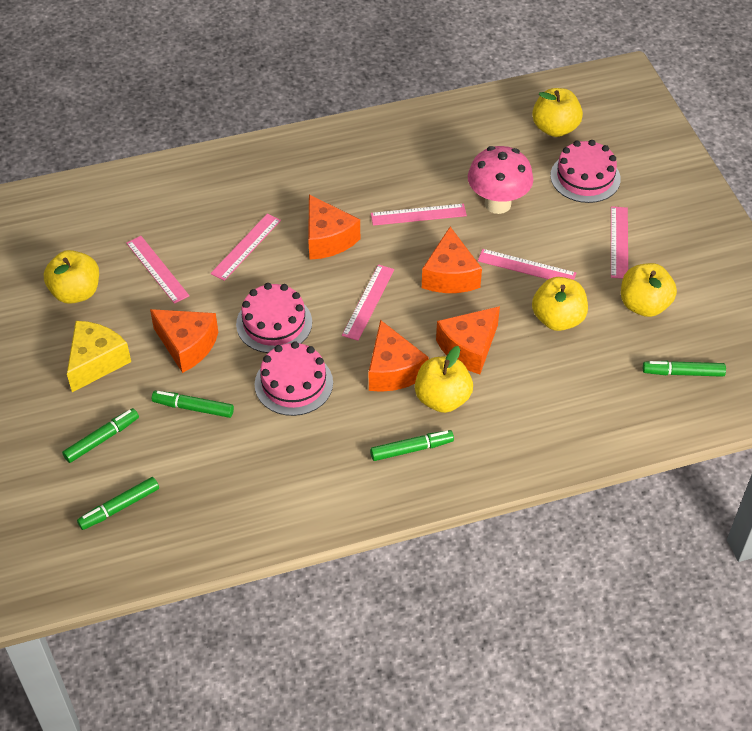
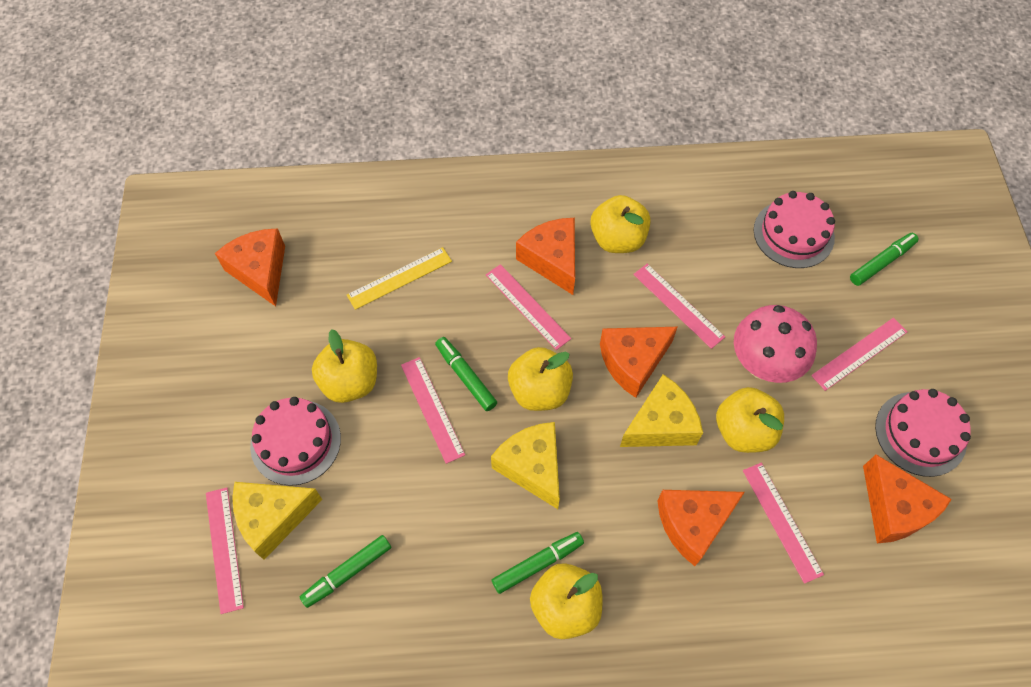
green marker: [62,408,139,463] [77,477,159,530] [152,391,234,418] [370,430,454,461] [643,361,726,377] = 5 -> [300,535,391,608] [435,337,497,411] [492,532,584,594] [850,233,919,286] = 4
yellow cheese: [67,321,131,392] = 1 -> [232,482,323,560] [491,422,560,509] [620,374,703,447] = 3
yellow ruler: none = 0 -> [347,247,452,310] = 1

